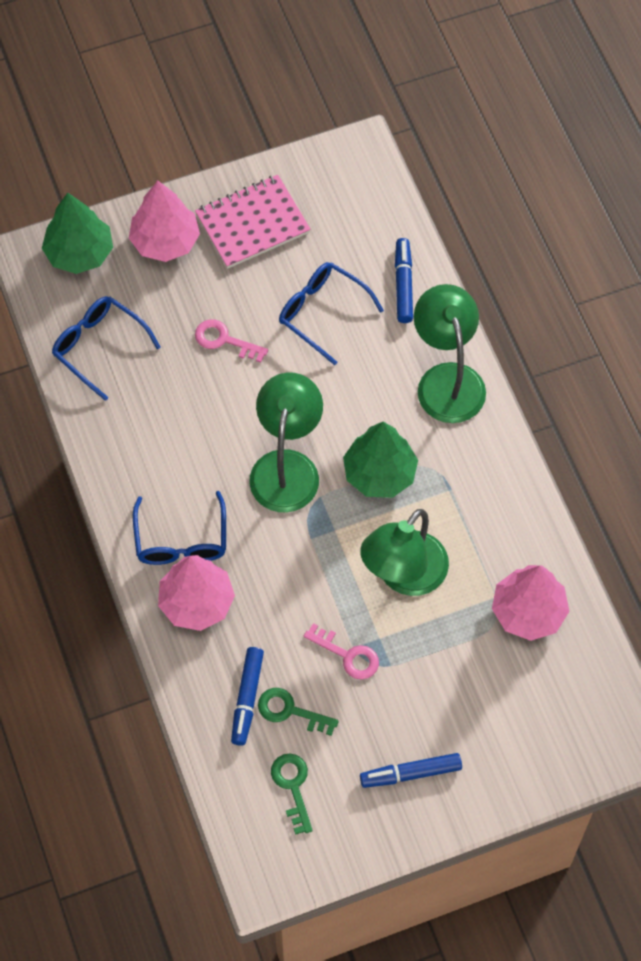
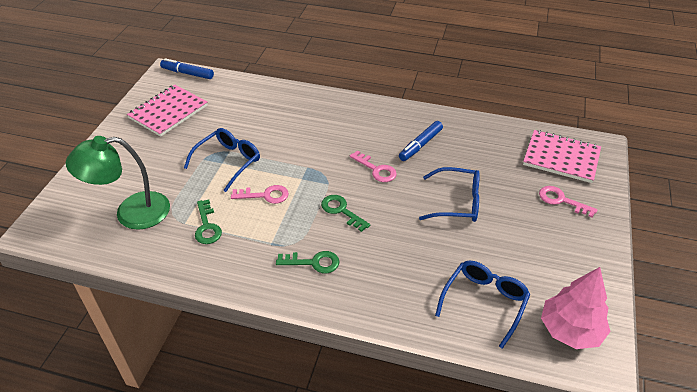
blue marker: [231,647,264,746] [360,753,462,788] [395,238,413,323] = 3 -> [160,58,214,79] [399,121,443,161] = 2
green key: [258,688,339,736] [271,754,313,835] = 2 -> [195,199,222,244] [276,251,339,273] [321,195,370,232] = 3
green lamp: [249,372,323,512] [360,509,449,596] [414,284,486,423] = 3 -> [66,136,170,230] = 1
green tree: [42,193,113,274] [343,422,418,498] = 2 -> none = 0
pink key: [195,319,268,363] [304,623,379,680] = 2 -> [231,185,289,204] [350,150,397,182] [539,186,598,218] = 3
pink notebook: [195,175,311,269] = 1 -> [127,85,208,137] [523,130,601,183] = 2
pink tree: [129,181,200,262] [158,555,235,631] [492,565,570,641] = 3 -> [541,267,611,349] = 1

